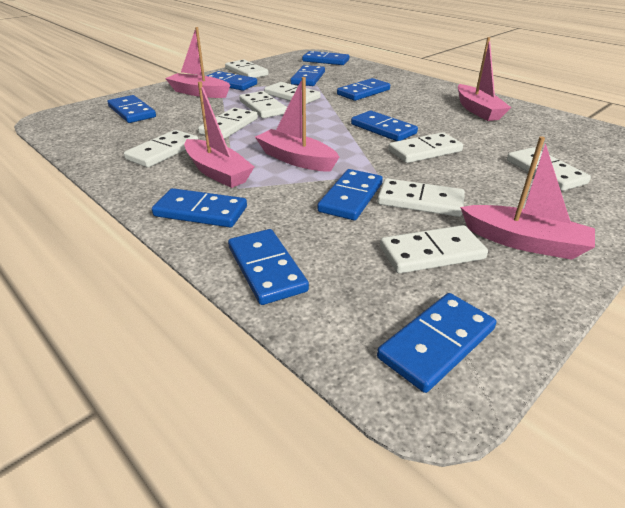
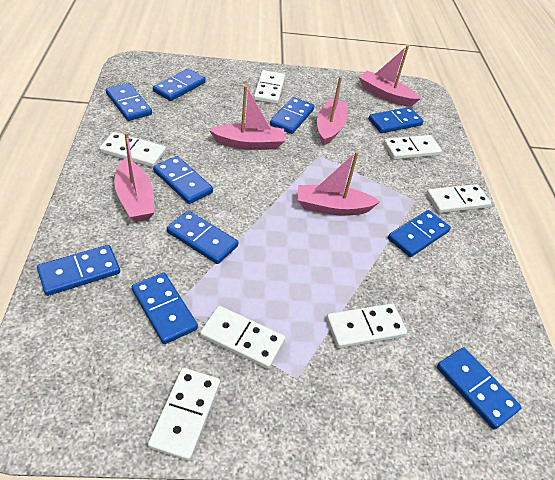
white domino: [124,130,198,168] [198,107,258,139] [225,59,269,78] [239,91,287,118] [264,82,321,104] [377,178,465,217] [380,225,488,273] [388,132,463,163] [507,147,591,191] = 9 -> [100,132,166,167] [148,368,220,461] [200,306,285,369] [254,70,285,104] [326,303,407,348] [383,135,442,160] [426,184,491,213] = 7

